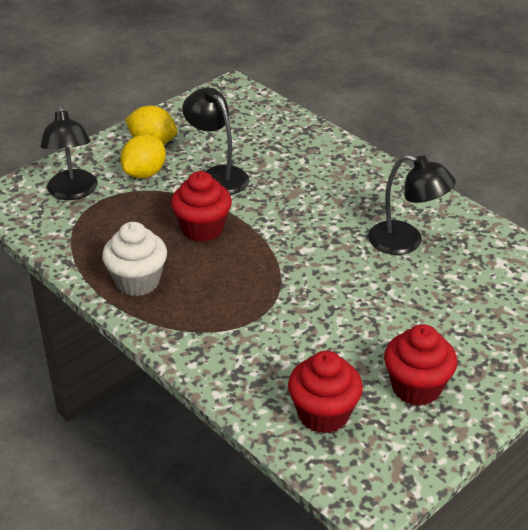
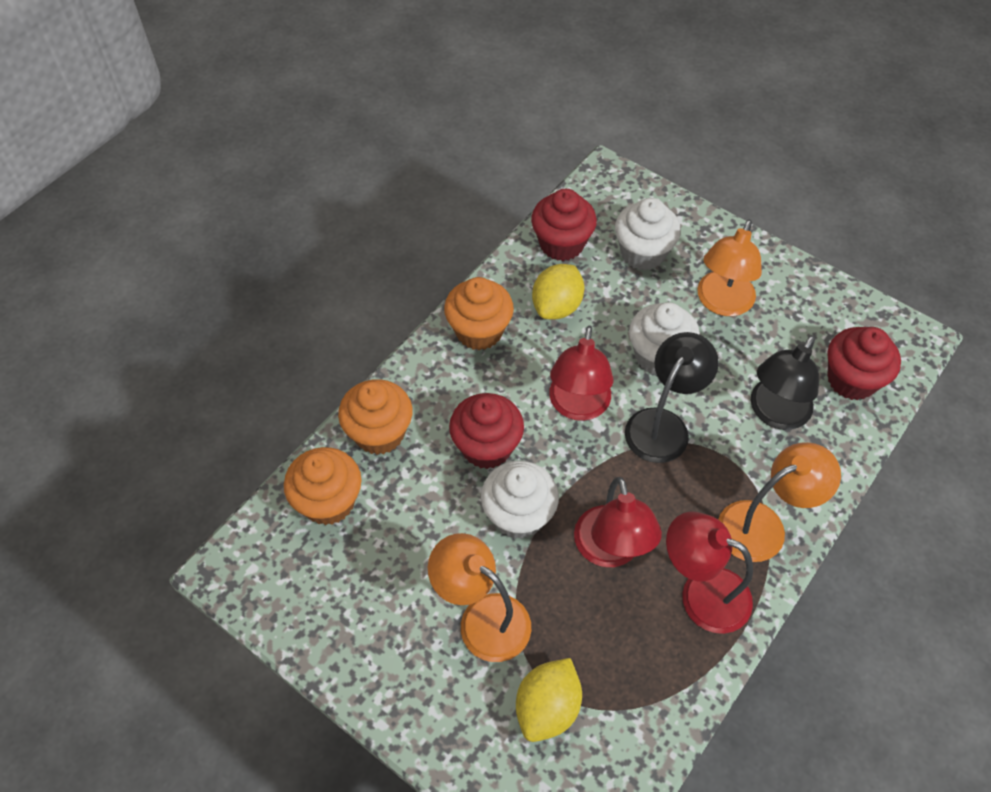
black lamp: [40,105,98,200] [182,88,249,195] [368,154,456,255] = 3 -> [625,332,719,463] [751,335,819,430] = 2
orange cupcake: none = 0 -> [284,447,362,525] [338,379,413,455] [444,277,514,350] = 3
orange lamp: none = 0 -> [428,533,531,662] [697,220,762,316] [718,442,841,562] = 3
red lamp: none = 0 -> [549,326,614,421] [574,477,662,567] [666,511,753,634] = 3
white cupcake: [102,222,167,296] = 1 -> [481,461,559,539] [615,198,681,270] [629,302,700,375] = 3

